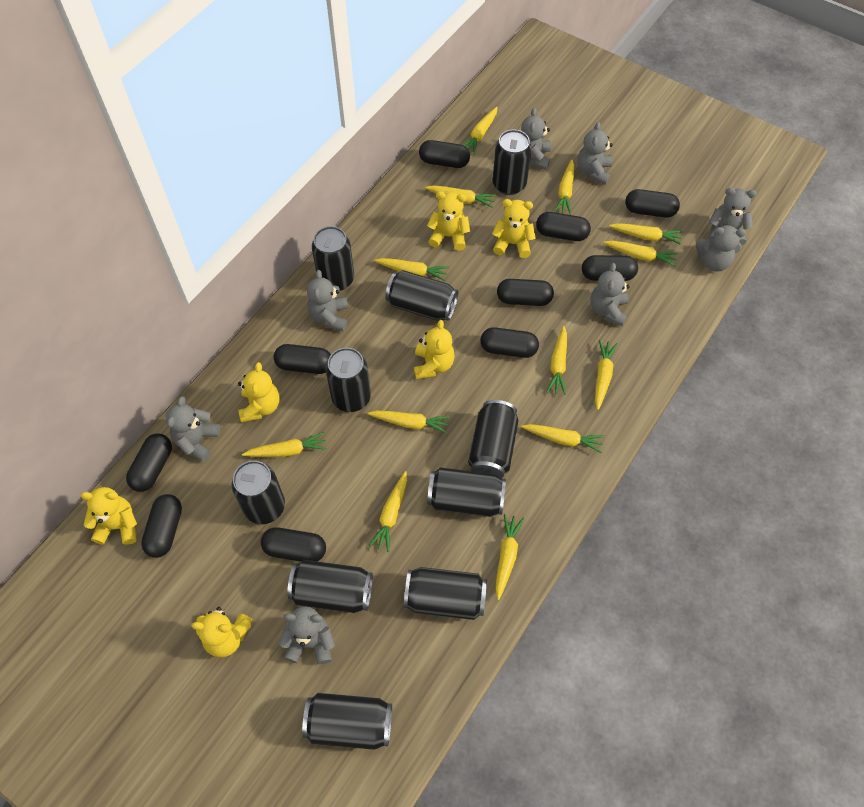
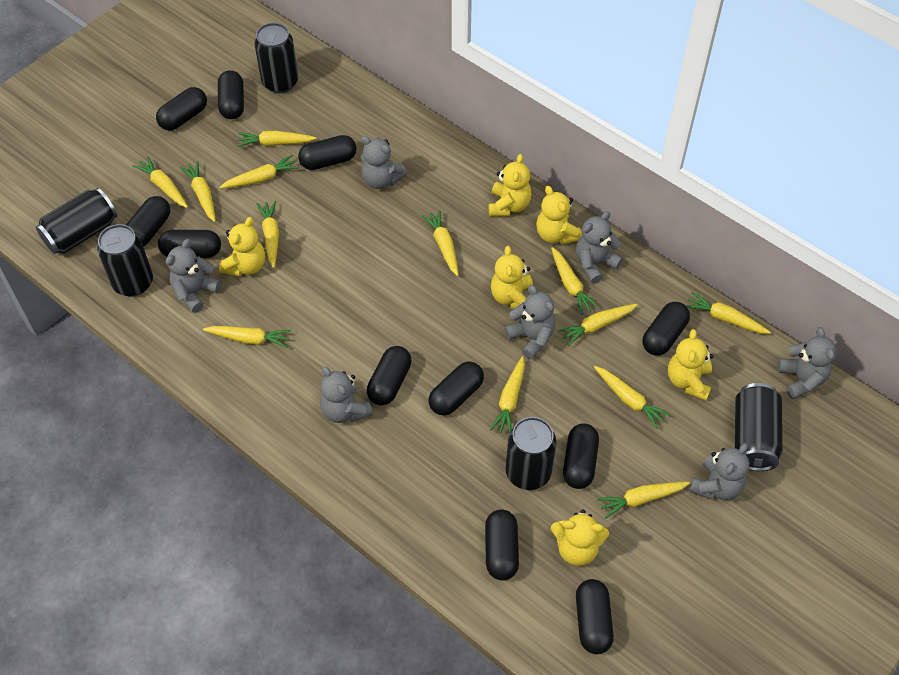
black can: [232,461,285,524] [287,560,373,613] [302,693,392,750] [312,226,354,291] [326,348,371,412] [385,270,458,321] [404,567,487,620] [427,467,506,517] [468,400,519,478] [493,129,532,195] = 10 -> [36,188,117,254] [97,224,153,297] [254,23,298,93] [506,417,557,490] [735,383,783,471] = 5
black capsule: [126,433,172,492] [141,494,182,558] [261,527,326,562] [274,344,331,374] [419,140,470,168] [480,327,539,358] [497,279,554,306] [536,212,591,241] [582,255,638,281] [625,189,680,218] = 10 -> [126,196,170,246] [156,87,207,131] [158,230,221,258] [218,70,244,119] [298,135,357,170] [367,346,412,405] [429,361,484,415] [485,509,519,581] [563,423,599,489] [576,579,614,654] [642,302,690,356] = 11
grey teddy bear: [166,396,220,462] [279,606,335,664] [307,270,348,331] [521,108,551,170] [577,122,613,185] [590,263,630,326] [696,224,746,271] [708,188,757,245] = 8 -> [166,239,221,313] [320,366,373,423] [361,136,407,189] [504,285,555,360] [576,211,623,284] [689,443,749,500] [777,327,836,400] = 7

